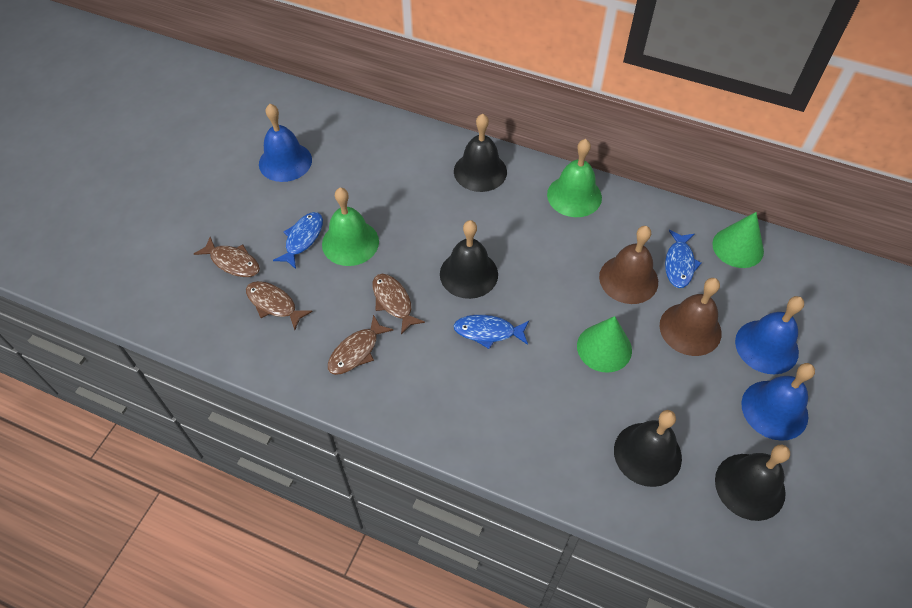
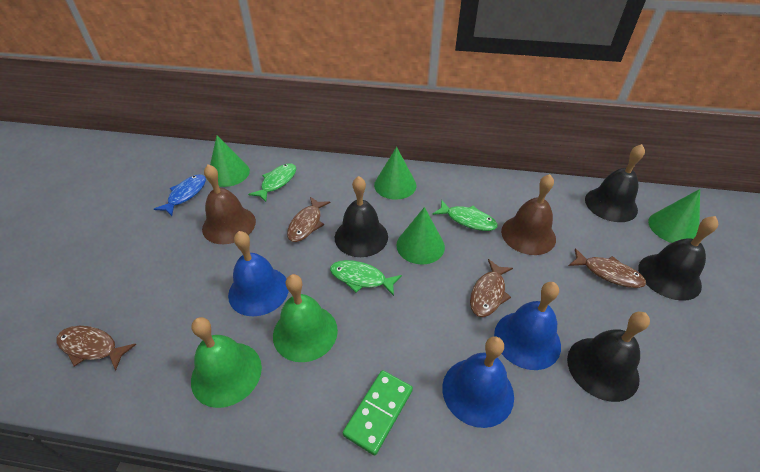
blue fish: [273,212,323,269] [453,315,529,349] [665,230,701,288] = 3 -> [154,174,206,216] = 1
green cone: [577,316,632,373] [712,212,764,268] = 2 -> [210,136,250,187] [374,147,416,200] [396,207,445,265] [648,189,700,243] = 4
green domino: none = 0 -> [343,370,413,456] = 1
green fish: none = 0 -> [248,163,296,202] [330,260,402,296] [432,200,498,231] = 3

